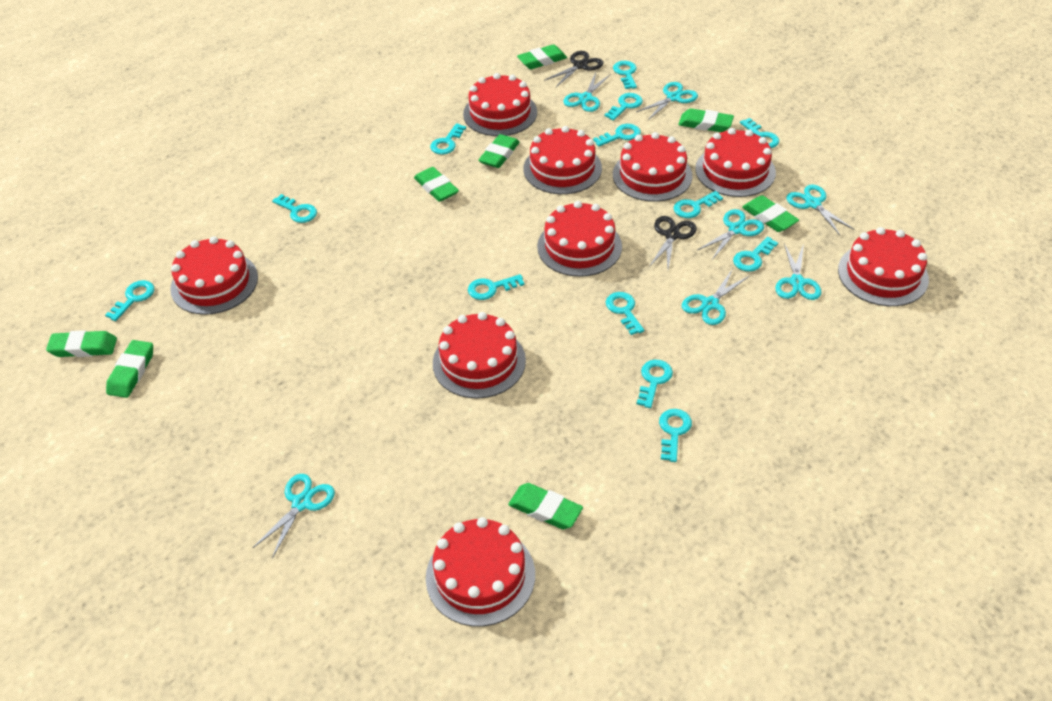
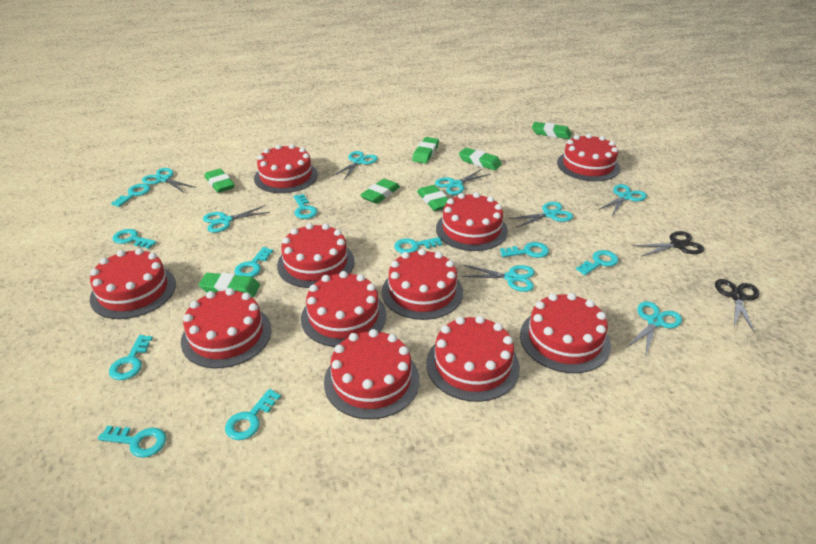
green eraser: [46,330,117,357] [106,340,153,398] [414,167,459,202] [478,134,520,168] [508,483,583,529] [517,44,567,69] [678,108,734,132] [742,195,799,232] = 8 -> [199,273,260,297] [204,169,235,193] [360,179,400,204] [412,137,439,164] [417,185,448,211] [459,148,502,170] [532,122,572,139] = 7
red cake: [170,236,258,315] [426,517,535,626] [433,312,526,399] [463,73,537,136] [523,126,602,194] [537,201,622,277] [613,132,692,202] [695,128,776,197] [838,227,929,306] = 9 -> [90,248,176,319] [181,288,272,368] [254,144,318,193] [277,223,355,288] [301,271,387,347] [324,329,420,419] [382,249,463,320] [426,316,520,402] [436,192,508,251] [520,293,611,373] [557,134,620,181] = 11
turquoise key: [105,280,154,321] [272,194,317,223] [430,123,466,155] [468,274,524,300] [593,124,641,147] [605,93,643,121] [606,292,644,335] [613,61,637,89] [637,360,673,408] [659,409,692,462] [674,191,723,218] [733,237,778,272] [740,118,779,148] = 13 -> [98,425,166,458] [109,335,153,380] [111,184,150,207] [112,229,157,249] [225,389,281,440] [234,247,273,277] [294,194,317,219] [394,237,442,253] [500,242,549,258] [576,250,619,275] = 10
turquoise scissors: [253,474,335,558] [563,72,611,112] [636,82,698,120] [682,269,750,325] [698,209,764,260] [775,244,821,300] [787,185,855,235] = 7 -> [142,168,196,193] [203,205,270,233] [332,151,378,180] [435,169,491,195] [461,265,535,292] [509,202,573,228] [598,184,647,216] [626,301,682,355] = 8

